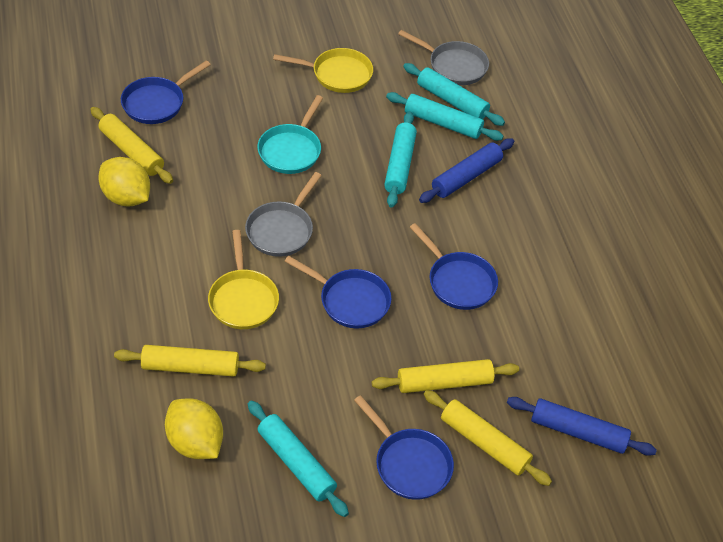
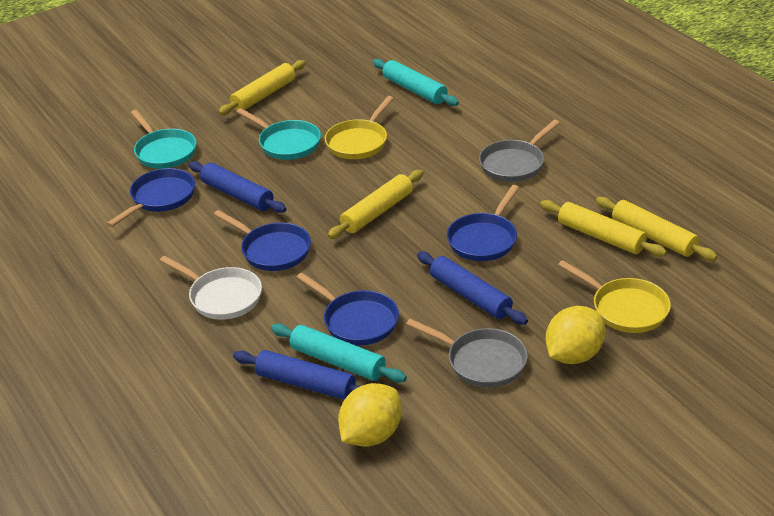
blue rolling pin: [419,138,514,203] [507,397,657,456] = 2 -> [189,161,286,213] [233,350,360,400] [417,252,528,325] = 3
turquoise pan: [257,95,323,174] = 1 -> [131,110,197,169] [236,108,321,160] = 2
turquoise rolling pin: [248,400,349,517] [384,111,417,208] [386,92,503,141] [403,63,505,126] = 4 -> [271,324,407,383] [373,59,459,106] = 2
white pan: none = 0 -> [159,256,262,320] = 1

